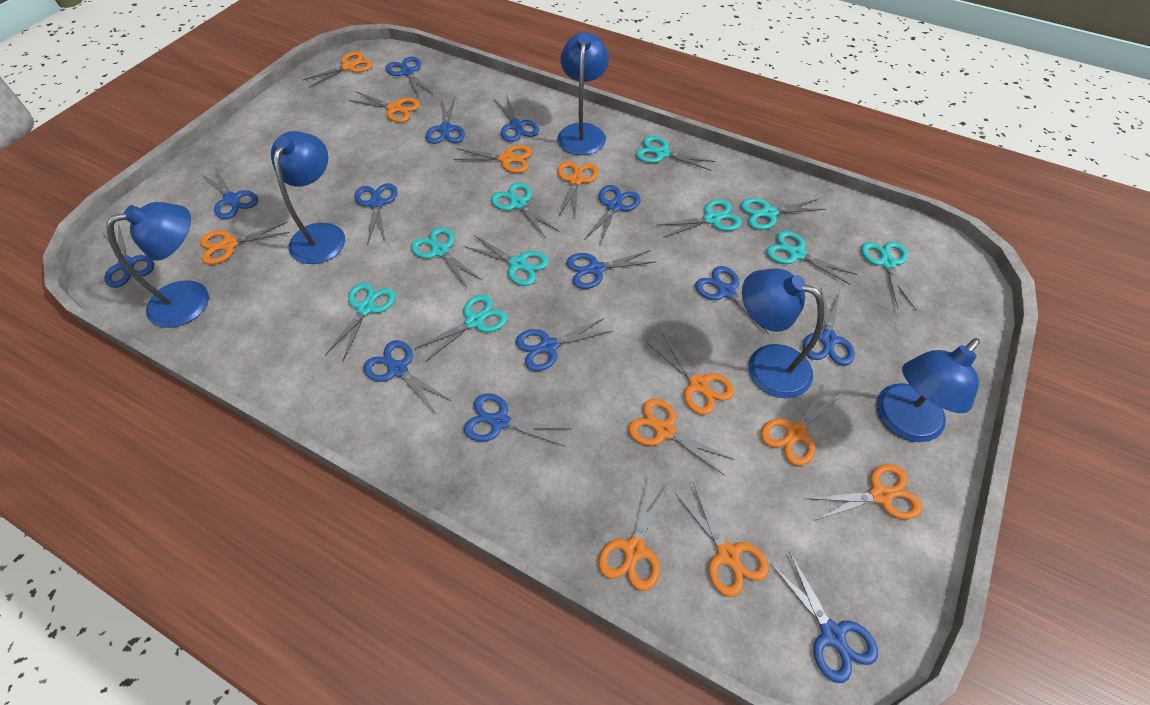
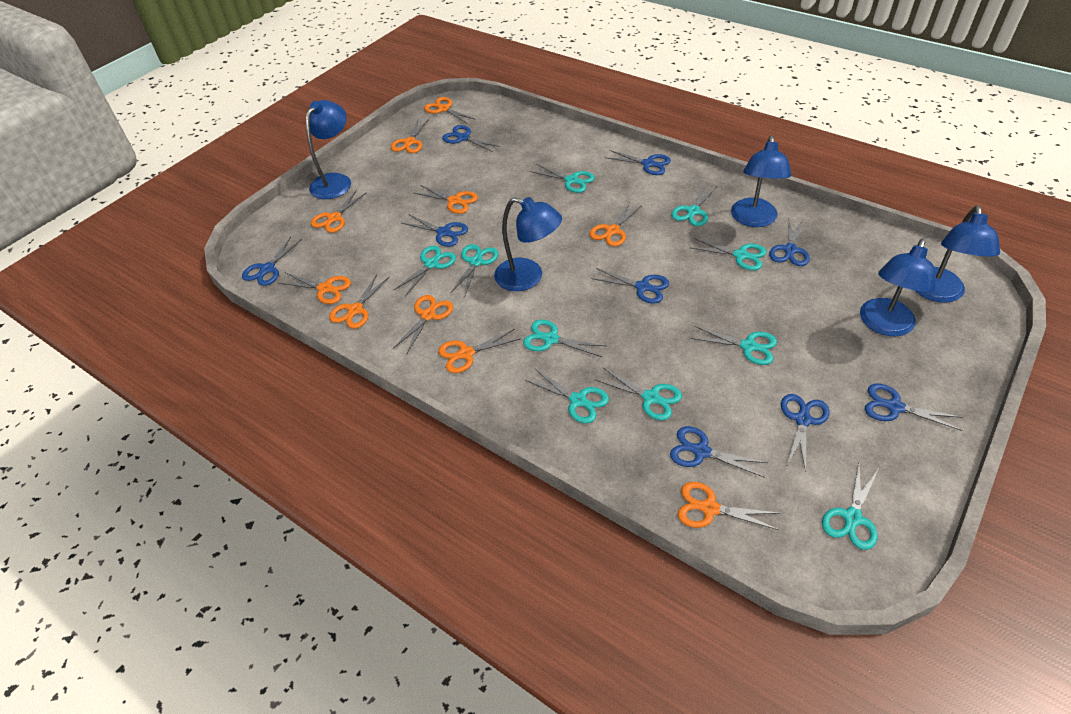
blue scissors: [103,224,154,288] [201,167,258,219] [354,183,397,244] [363,340,451,413] [386,56,432,96] [425,97,465,144] [464,393,571,446] [493,94,539,142] [516,318,612,371] [566,250,655,289] [584,185,641,246] [695,266,769,334] [770,552,878,683] [803,288,855,366] = 14 -> [242,237,302,286] [402,214,468,247] [442,125,500,152] [591,268,669,303] [607,150,671,175] [670,426,768,477] [769,220,810,266] [781,394,830,473] [865,384,963,431] = 9
orange scissors: [200,222,290,264] [303,52,373,88] [349,92,420,122] [453,145,532,173] [557,161,599,216] [599,477,668,591] [628,398,734,476] [647,334,734,415] [674,482,769,597] [761,381,844,466] [806,464,922,520] = 11 -> [278,273,351,304] [311,190,367,233] [329,274,389,329] [391,119,429,153] [393,295,453,353] [414,185,478,214] [424,97,476,123] [438,329,520,373] [589,202,642,247] [678,482,780,530] = 10

